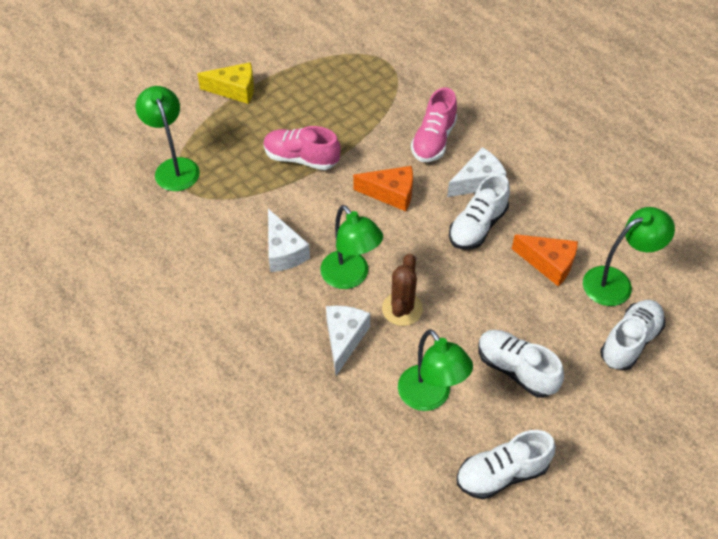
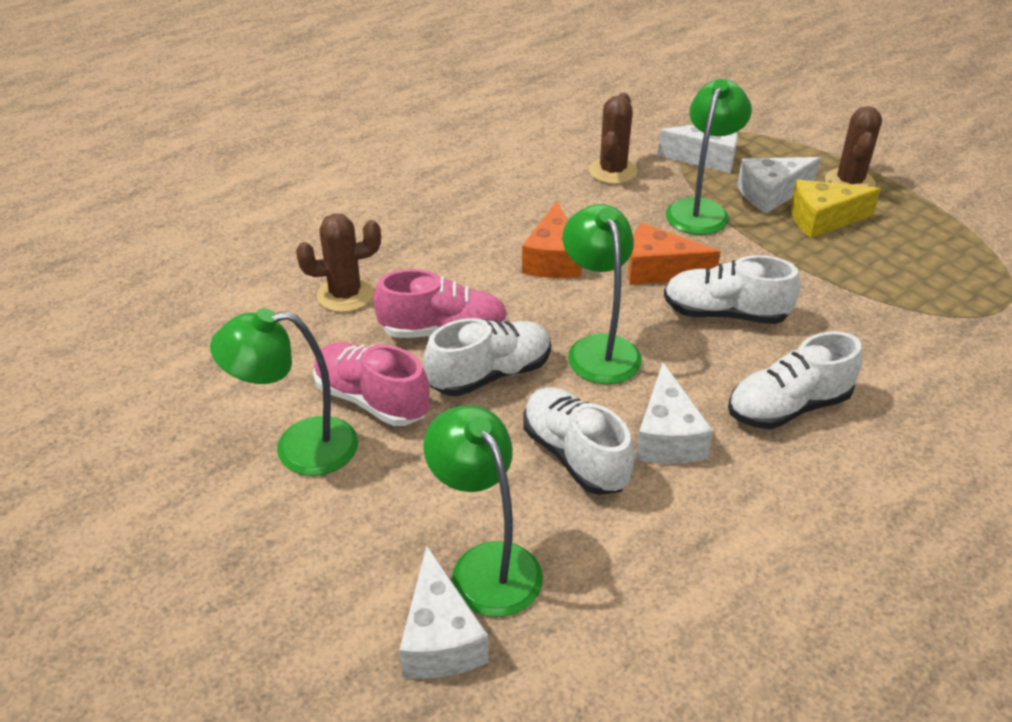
brown cactus: [382,254,423,326] = 1 -> [296,214,381,312] [589,92,637,184] [825,106,882,187] = 3
white cheese: [268,209,310,272] [326,306,370,375] [447,147,506,197] = 3 -> [399,546,489,679] [636,363,713,464] [657,125,738,173] [737,157,821,213] = 4

